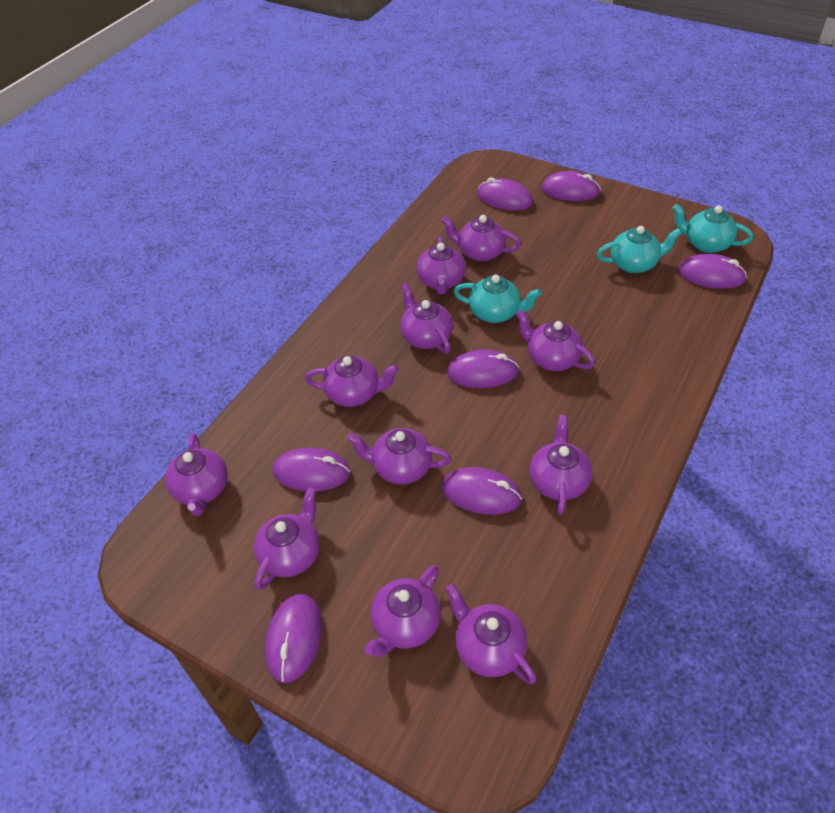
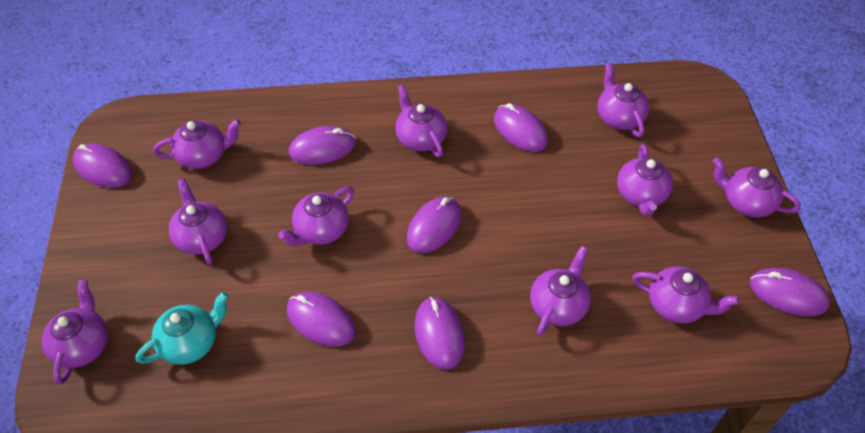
purple teapot: [165,433,228,516] [254,487,320,590] [305,356,399,407] [347,428,451,484] [364,565,441,657] [400,283,453,354] [416,236,466,295] [441,215,521,262] [445,584,536,684] [516,310,595,371] [529,415,592,515] = 11 -> [42,280,108,385] [153,119,241,169] [169,179,227,264] [278,187,354,246] [395,85,447,157] [530,246,591,336] [597,63,649,137] [617,144,673,216] [632,266,740,324] [713,157,801,217] = 10
turquoise teapot: [453,275,542,323] [597,226,682,273] [673,204,753,253] = 3 -> [136,292,229,365] = 1

